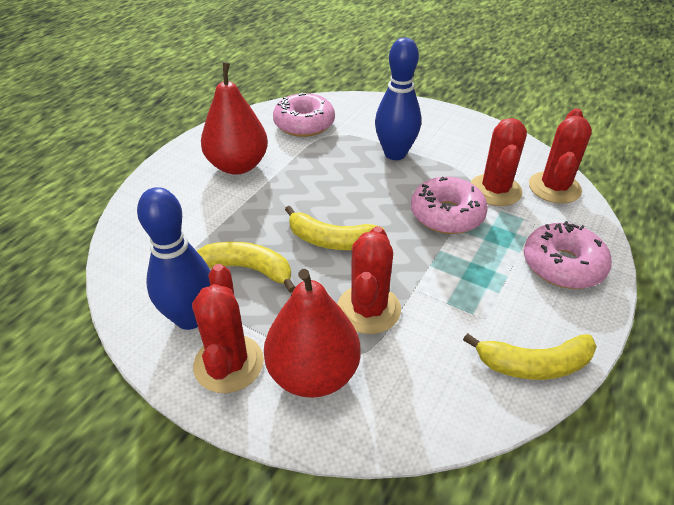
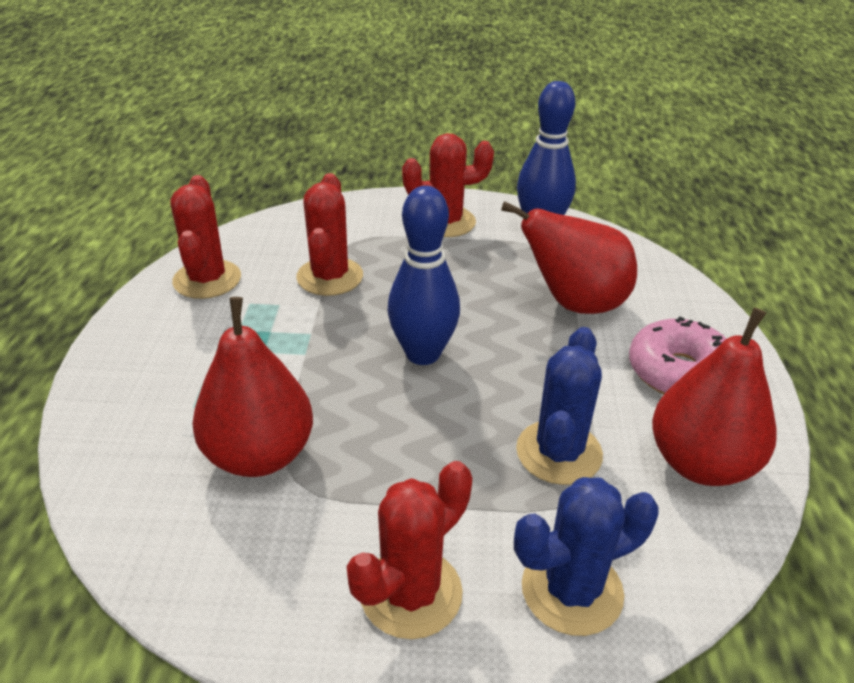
blue cactus: none = 0 -> [514,477,659,636] [516,327,603,485] = 2
pink donut: [273,93,335,137] [411,177,488,234] [524,221,612,289] = 3 -> [629,316,727,394] = 1
red pear: [201,62,268,175] [264,269,361,398] = 2 -> [192,297,313,477] [501,201,637,314] [652,308,777,486] = 3
yellow banana: [197,242,295,293] [285,206,385,250] [463,333,597,380] = 3 -> none = 0

